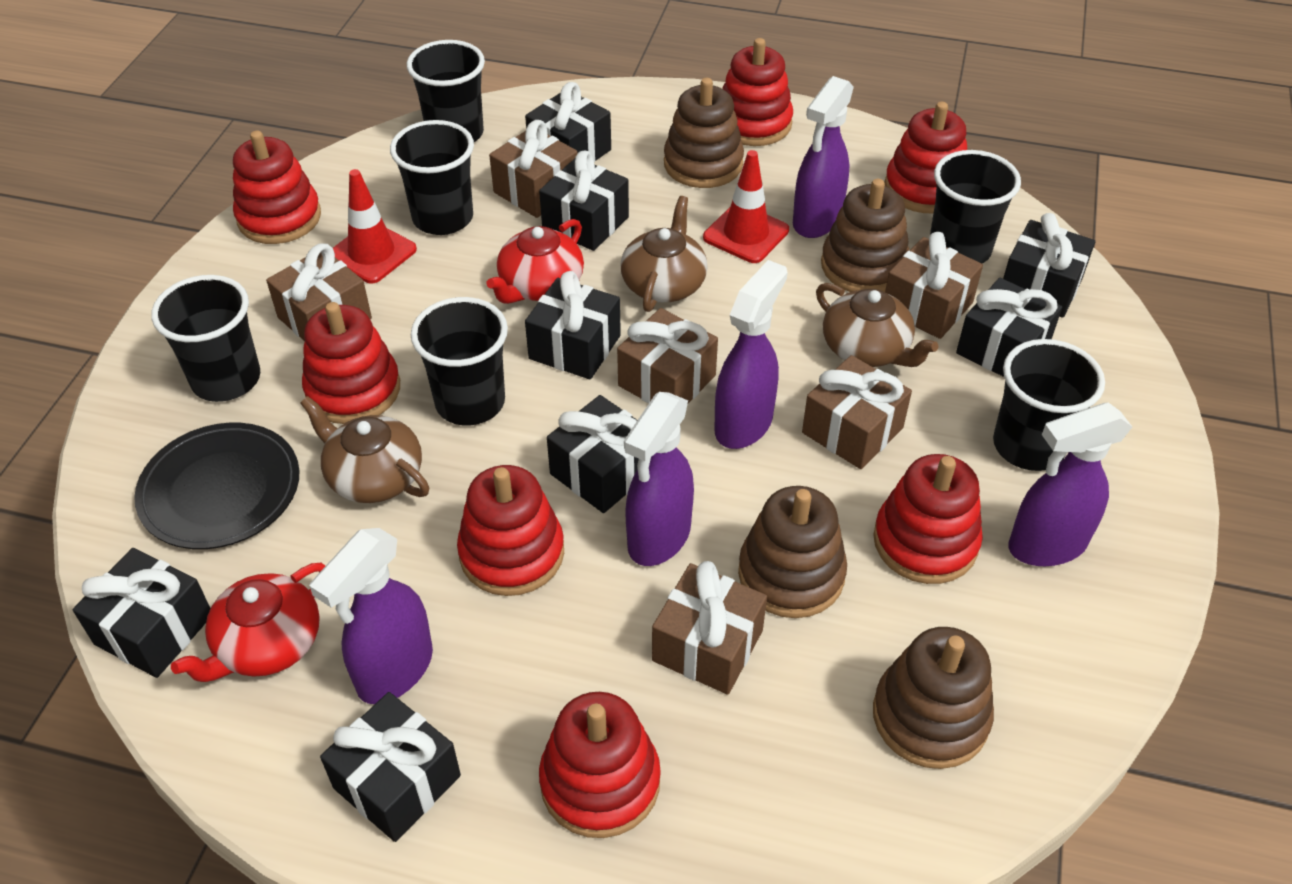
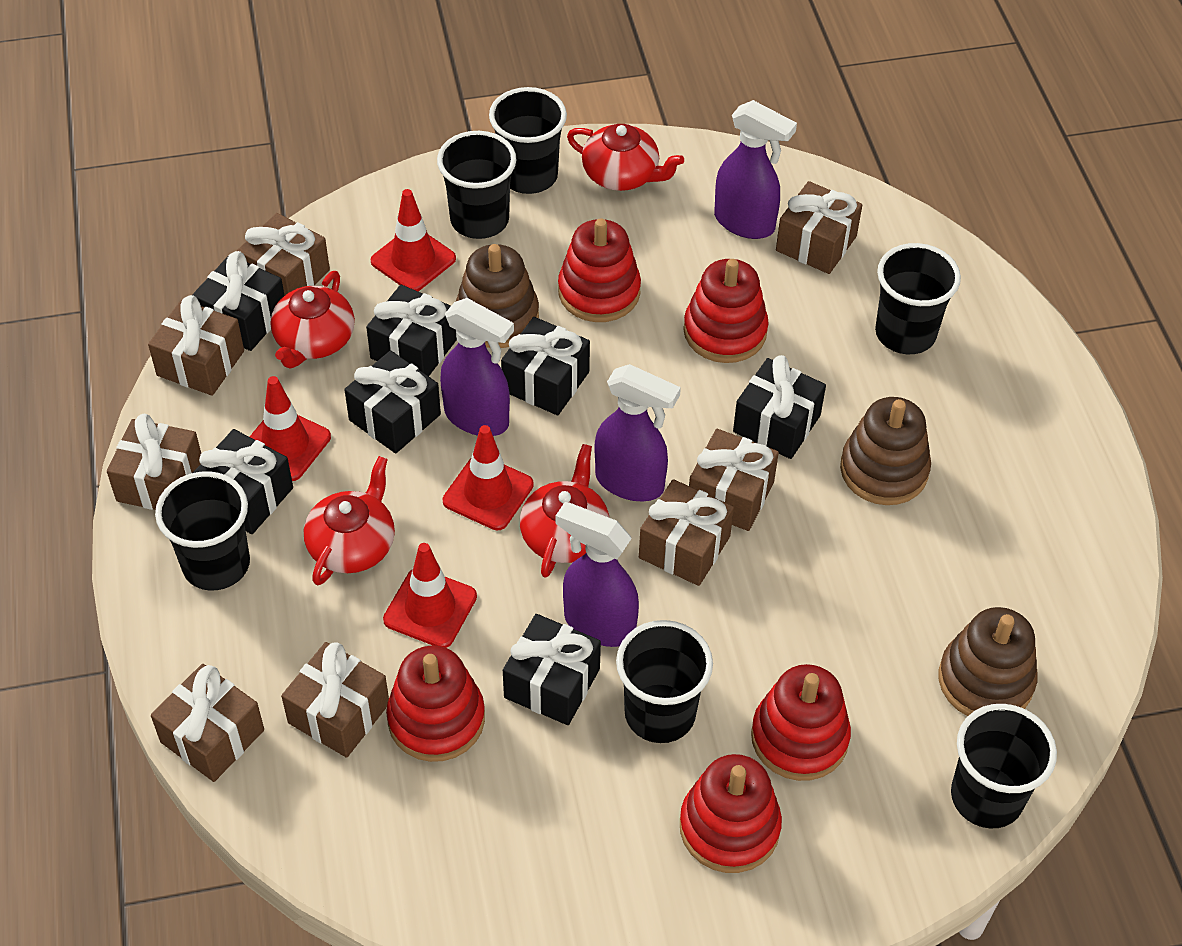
black gift: [73,548,211,678] [320,692,461,842] [525,82,611,162] [525,271,621,380] [539,151,629,251] [547,395,639,513] [956,278,1062,377] [1003,213,1095,318] = 8 -> [192,251,285,351] [193,429,293,534] [344,351,441,453] [366,285,457,376] [501,317,590,415] [503,614,601,725] [733,355,826,459] = 7
black plate: [134,423,299,549] = 1 -> none = 0
brown gift: [266,243,372,341] [489,120,578,218] [617,308,718,404] [652,561,767,695] [802,355,912,469] [885,232,983,339] = 6 -> [107,414,201,510] [148,295,244,396] [151,664,264,782] [237,213,330,295] [281,642,389,758] [639,479,734,586] [689,429,779,531] [776,181,862,274] = 8
brown stacking toy: [664,78,744,188] [738,486,847,618] [821,179,909,292] [873,627,994,769] = 4 -> [456,244,539,348] [840,397,931,505] [939,607,1038,716] = 3
brown teapot: [301,396,429,503] [620,196,708,312] [816,283,938,367] = 3 -> none = 0
purple spray bottle: [309,528,433,704] [624,392,694,566] [714,260,788,449] [793,76,854,238] [1009,402,1132,566] = 5 -> [440,298,514,436] [555,502,639,647] [595,364,681,501] [714,100,797,239] = 4
red stacking toy: [233,131,321,244] [302,302,400,424] [457,465,564,596] [539,692,661,838] [722,38,793,146] [873,454,983,584] [885,102,967,213] = 7 -> [386,646,485,762] [558,218,641,322] [680,754,782,873] [683,259,768,363] [751,664,851,781] = 5
red teapot: [171,562,325,682] [487,219,584,304] = 2 -> [270,271,355,369] [304,456,395,585] [520,444,609,578] [567,124,684,191] = 4
red traffic cone: [333,169,417,284] [703,150,789,263] = 2 -> [250,376,331,481] [371,189,456,291] [383,543,477,648] [443,425,534,531] = 4

